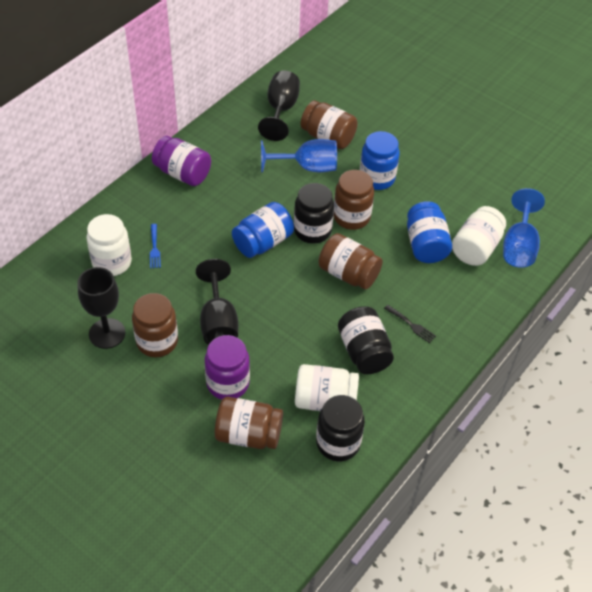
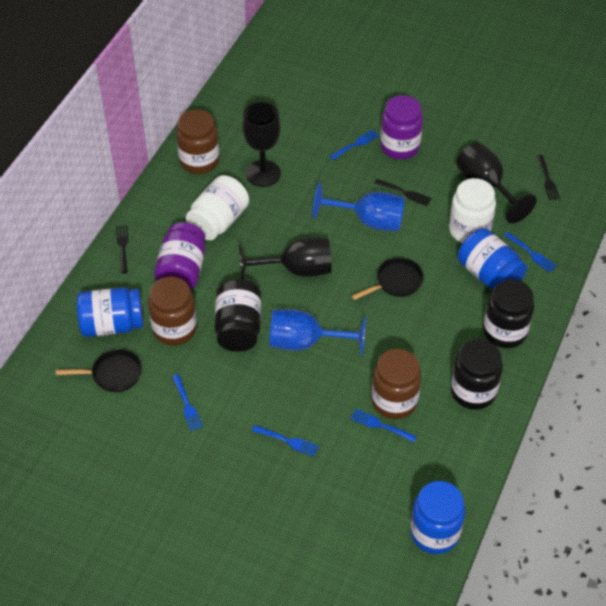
black fork: [384,305,436,343] = 1 -> [116,225,128,274] [374,179,432,206] [537,155,560,200] = 3
black pan: none = 0 -> [56,349,142,392] [351,257,424,300] = 2
blue fork: [150,224,161,268] = 1 -> [172,374,203,431] [252,425,319,456] [329,130,379,160] [350,409,417,442] [504,232,557,273] = 5
brown jar: [132,293,178,357] [215,397,283,449] [300,100,358,149] [318,233,383,290] [334,170,374,230] = 5 -> [148,277,197,345] [176,109,220,174] [371,349,422,419] = 3
white jar: [86,214,132,276] [295,364,359,411] [452,206,506,266] = 3 -> [186,175,249,240] [449,178,496,243] = 2

